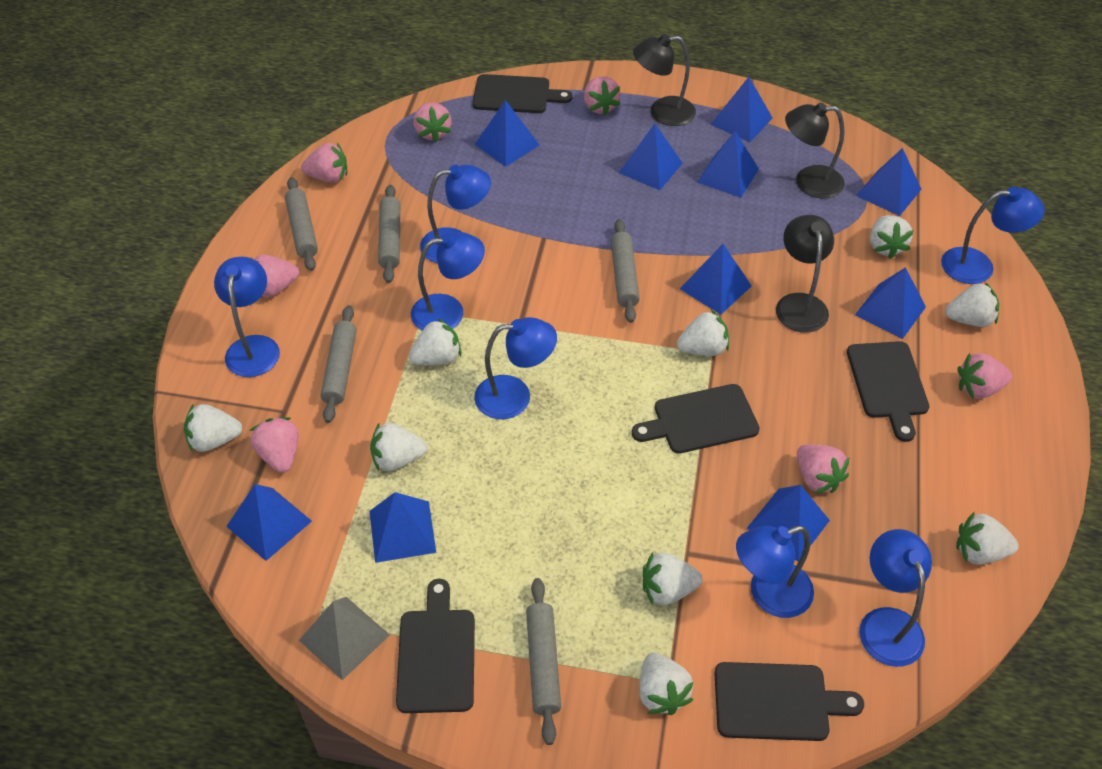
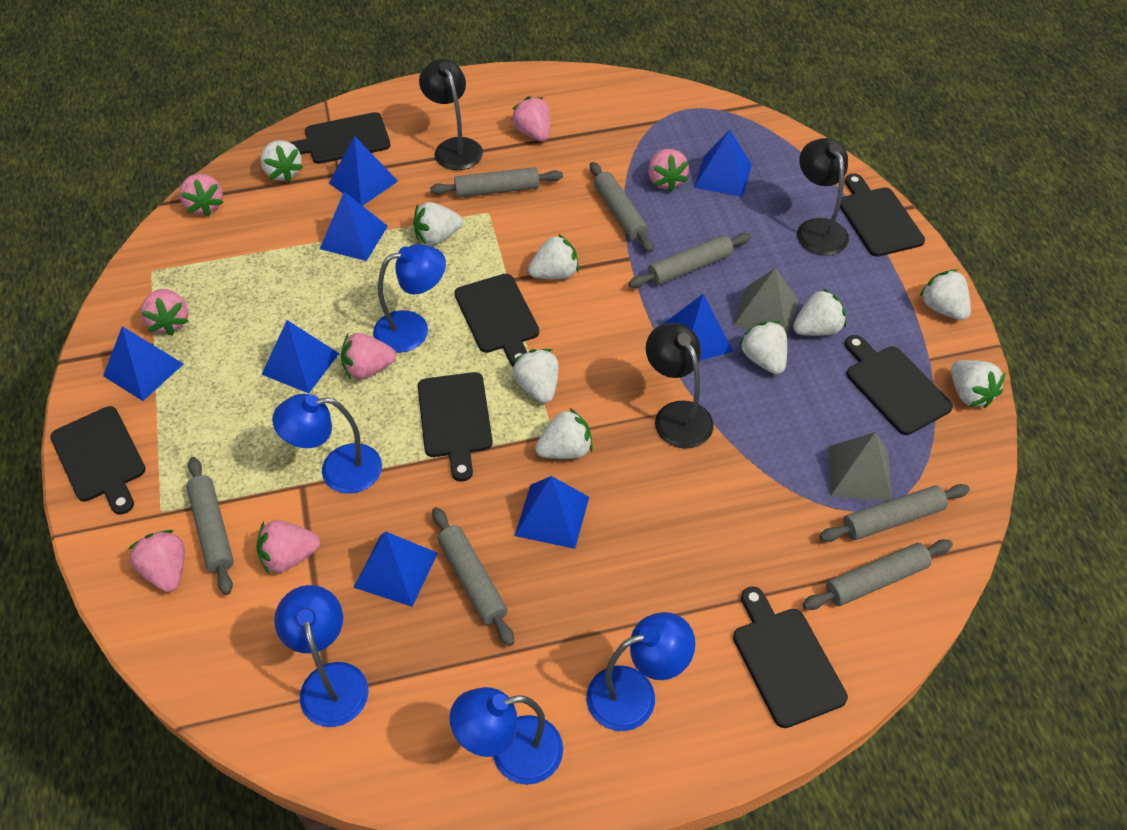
black cutting board: [396,579,475,713] [472,74,573,113] [632,384,760,454] [714,662,864,741] [847,341,929,442] = 5 -> [50,406,146,514] [290,112,390,164] [418,372,493,481] [455,274,539,367] [733,586,848,728] [840,173,925,257] [845,335,953,435] = 7
blue lamp: [214,257,280,377] [411,232,485,331] [420,165,491,263] [474,317,557,419] [736,526,814,618] [859,529,932,667] [941,187,1045,284] = 7 -> [272,394,382,494] [274,585,369,727] [373,244,446,353] [450,687,563,785] [587,612,695,731] = 5
blue pyramid: [227,484,312,561] [369,492,436,563] [474,100,539,167] [619,123,683,190] [680,244,752,315] [697,131,759,198] [710,77,772,142] [746,485,830,562] [855,267,926,339] [856,148,922,216] = 10 -> [103,326,183,401] [261,320,339,393] [320,192,388,261] [329,136,398,206] [354,532,438,607] [515,476,589,549] [663,294,733,361] [694,130,752,197] = 8
grey pyramid: [299,597,390,680] = 1 -> [733,268,798,337] [828,432,892,501] = 2
grey rolling pin: [285,177,318,271] [321,305,356,423] [378,185,400,283] [526,578,561,745] [611,219,640,323] = 5 -> [186,457,234,595] [430,167,563,198] [432,507,514,646] [590,162,654,253] [628,233,751,288] [802,539,953,610] [819,484,970,542] = 7

